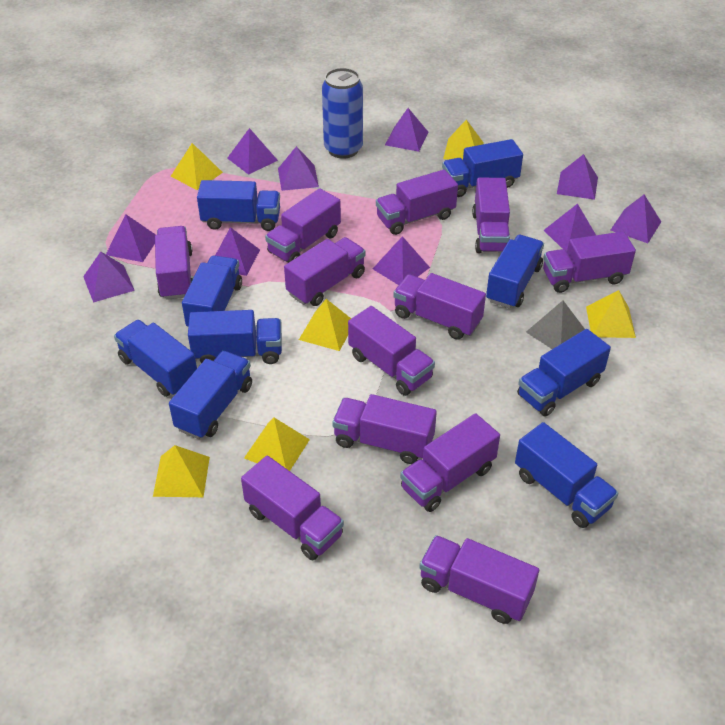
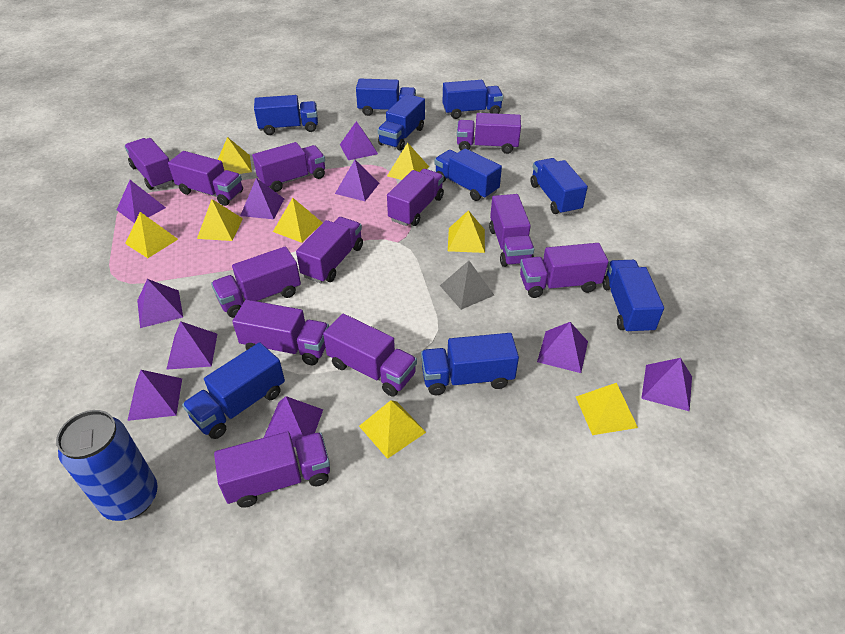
yellow pyramid: [153,445,210,497] [171,143,223,190] [244,418,310,471] [299,299,351,351] [443,120,484,160] [586,290,636,338] = 6 -> [125,212,178,258] [197,199,243,241] [218,137,252,174] [273,198,323,243] [359,400,426,459] [387,143,429,180] [448,210,485,253] [576,383,638,435] = 8

